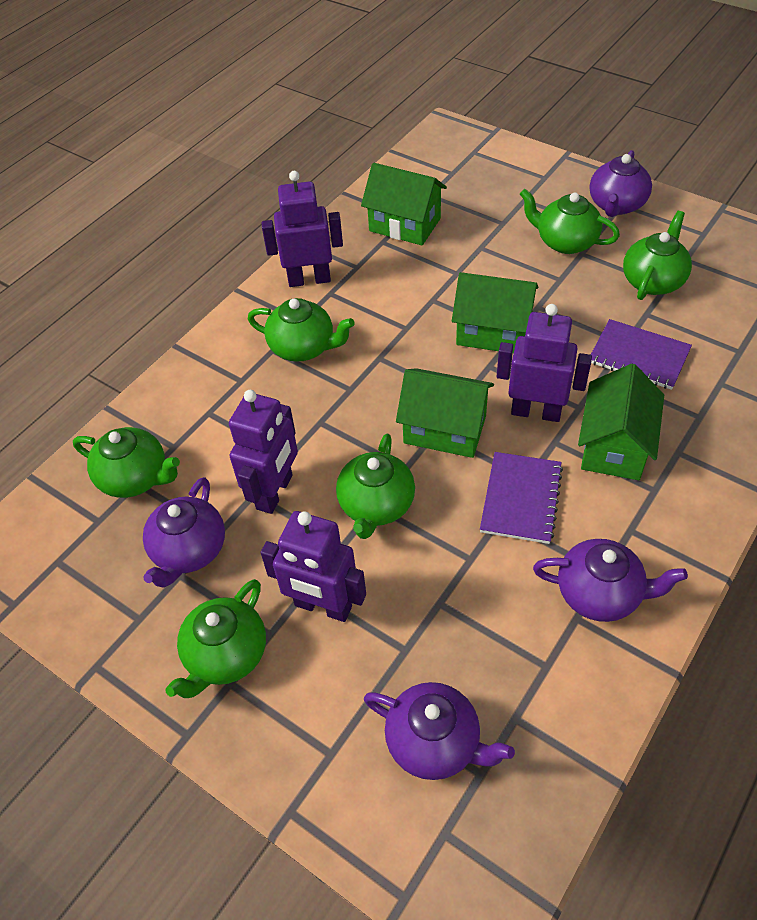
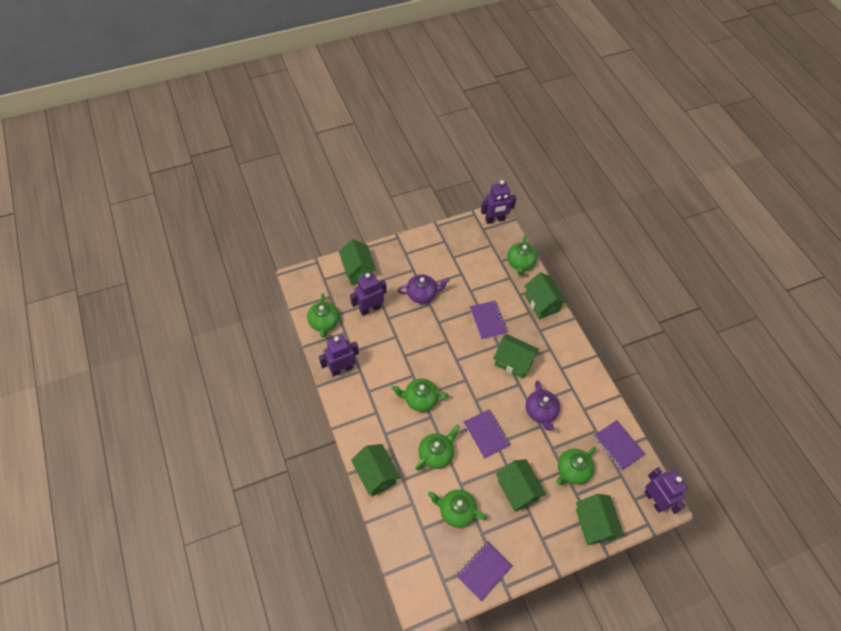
green house: [361,163,447,246] [396,368,494,458] [452,272,538,354] [578,364,664,480] = 4 -> [339,239,376,285] [351,444,401,496] [493,334,539,379] [496,459,547,512] [524,272,567,319] [576,494,624,545] = 6
purple notebook: [480,452,563,544] [591,319,692,390] = 2 -> [456,542,513,601] [464,409,511,459] [470,301,508,340] [594,420,645,470] = 4
purple teapot: [143,477,225,588] [364,682,515,780] [533,539,688,622] [589,150,652,217] = 4 -> [397,274,450,303] [526,381,560,431] = 2

